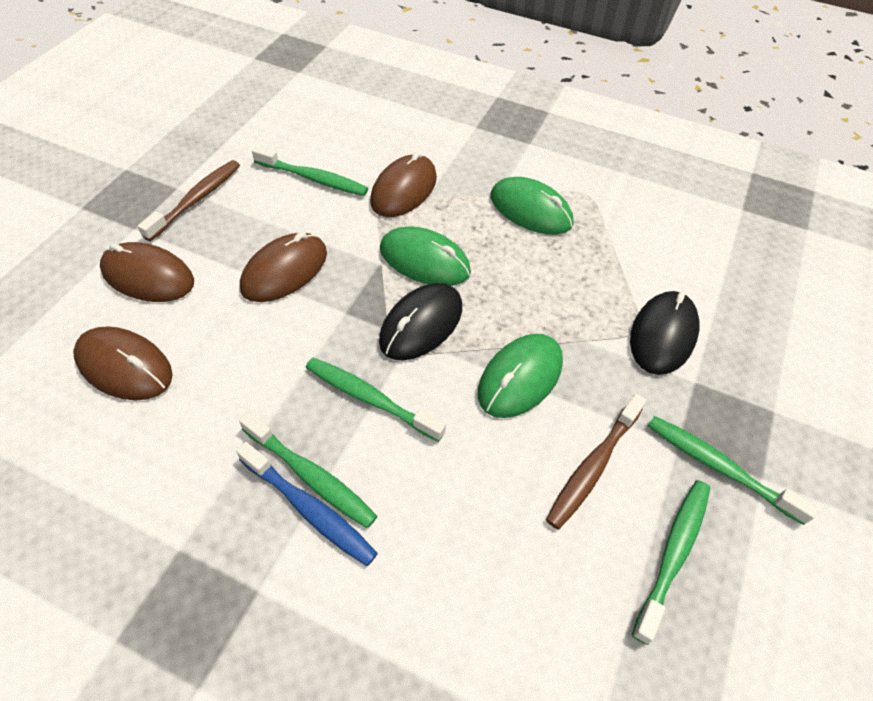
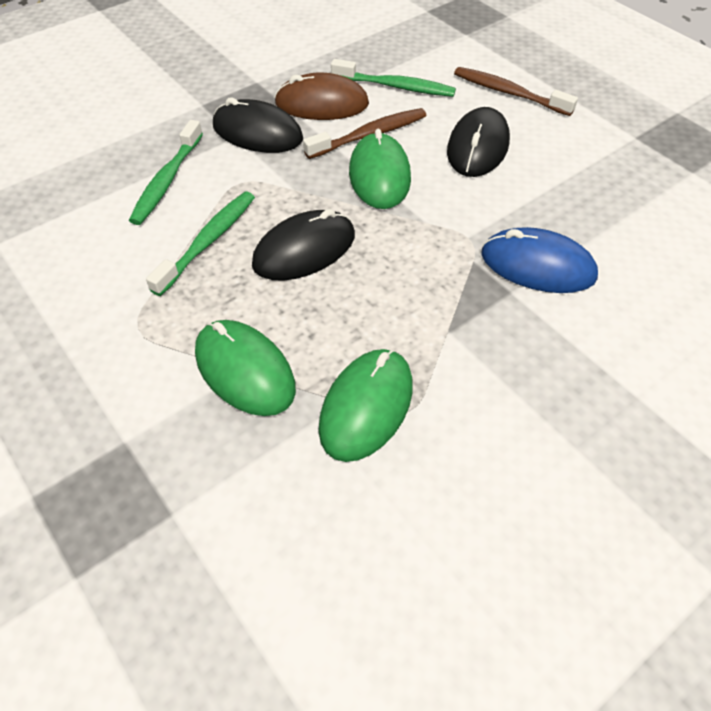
black mouse: [379,283,462,360] [630,291,699,375] = 2 -> [213,98,303,153] [252,209,355,281] [447,107,510,177] = 3
blue mouse: none = 0 -> [481,227,598,293] = 1
blue toothbrush: [236,442,378,566] = 1 -> none = 0
brown mouse: [73,326,173,401] [100,242,194,302] [240,232,327,302] [370,152,437,217] = 4 -> [274,73,369,120] = 1
green toothbrush: [239,412,377,528] [252,146,368,196] [306,358,446,442] [632,480,710,645] [648,416,819,525] = 5 -> [129,120,203,225] [146,192,255,296] [331,59,456,97] = 3

